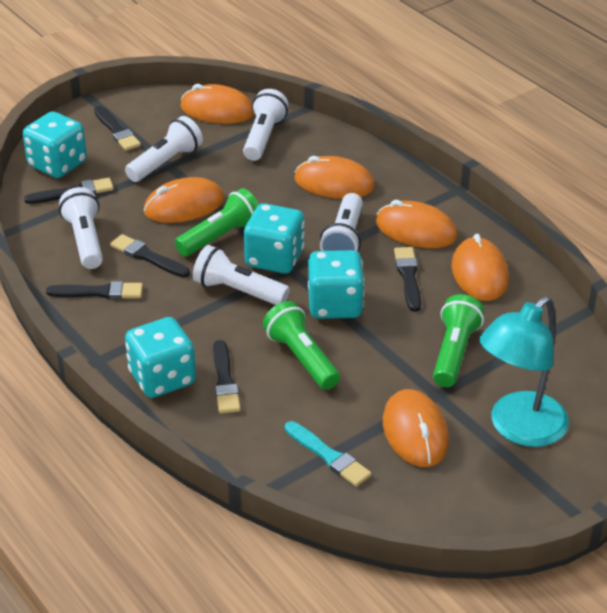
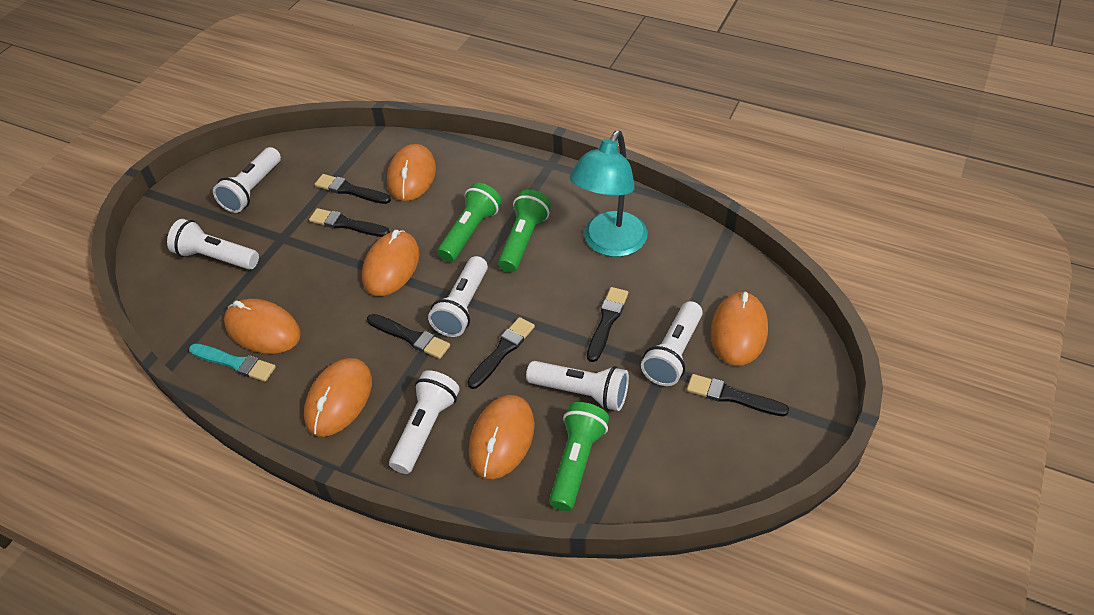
turquoise dice: [23,111,87,178] [125,317,196,398] [244,203,305,274] [308,250,365,319] = 4 -> none = 0
white flashlight: [59,187,103,269] [125,116,203,182] [193,245,290,305] [243,89,289,161] [320,193,363,252] = 5 -> [167,219,259,270] [213,147,281,213] [389,370,460,474] [428,256,488,337] [526,361,629,411] [641,301,703,386] = 6

